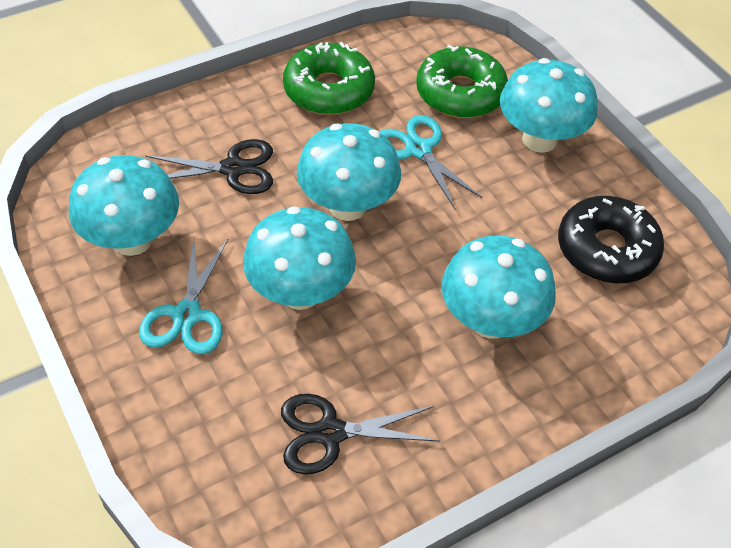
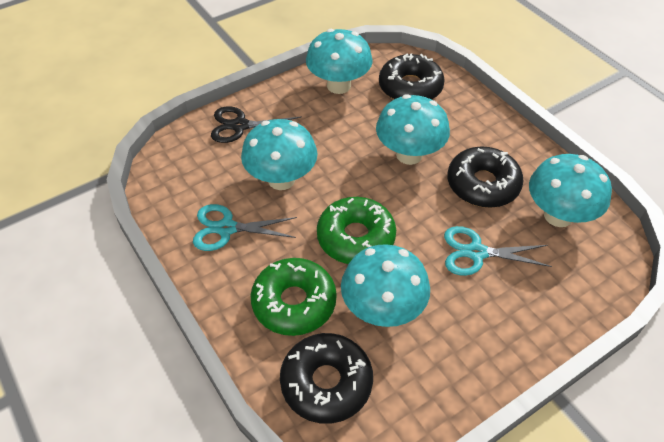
black donut: [558,196,664,283] = 1 -> [280,333,373,424] [379,53,445,100] [448,147,523,208] = 3
black scissors: [145,139,273,194] [281,394,440,475] = 2 -> [211,106,302,143] = 1

